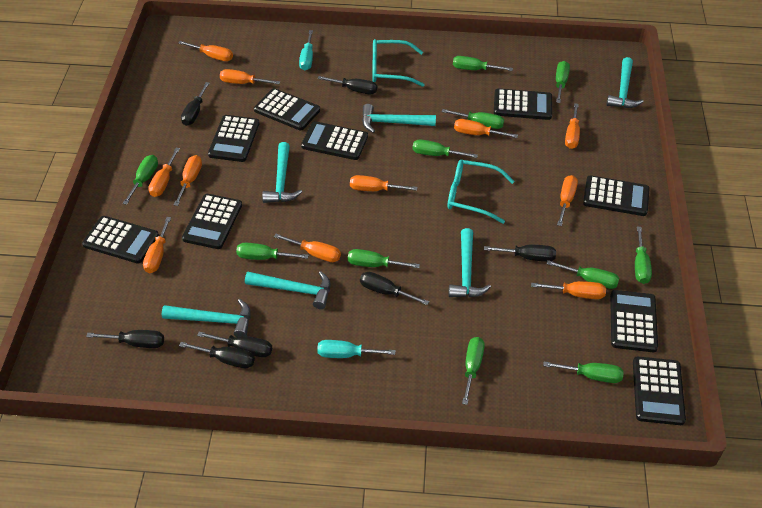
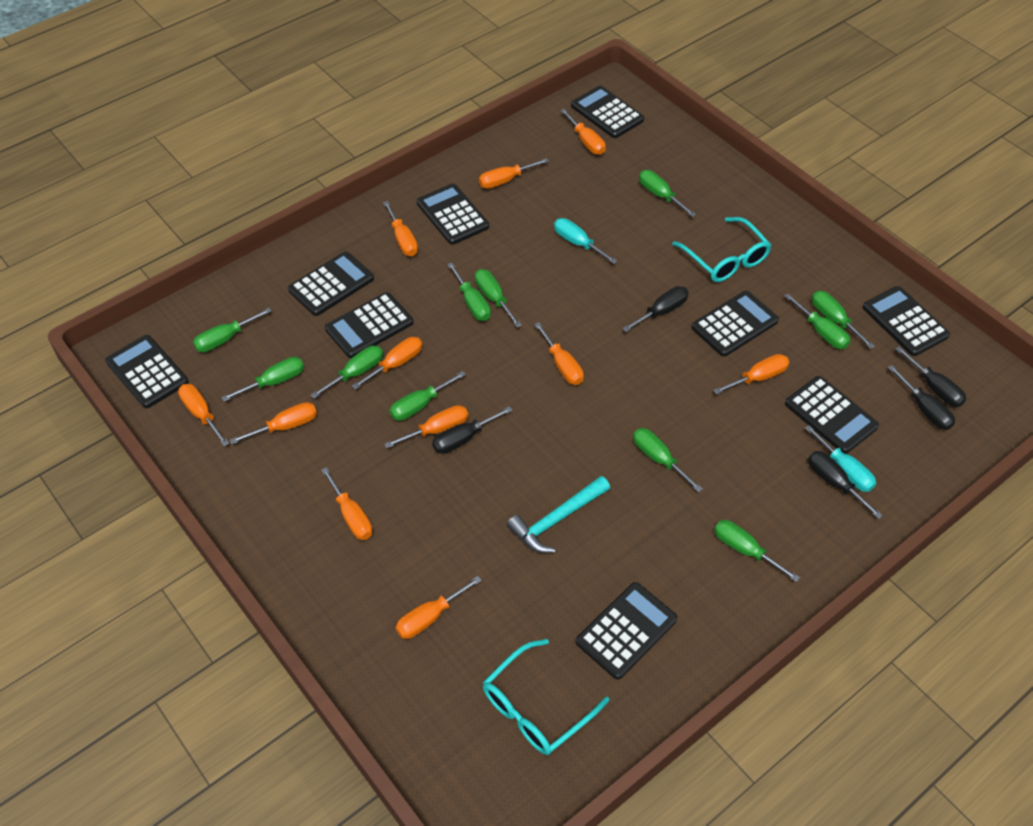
black screwdriver: [86,330,164,348] [179,342,255,368] [181,82,210,126] [197,332,272,357] [317,76,377,94] [360,272,429,305] [484,245,556,262] = 7 -> [432,406,513,454] [622,286,689,332] [808,451,883,519] [888,365,955,430] [895,346,966,407] = 5
turquoise hammer: [162,299,251,337] [245,271,331,309] [262,142,302,203] [362,104,436,133] [448,228,491,297] [606,57,644,108] = 6 -> [507,476,610,553] = 1

